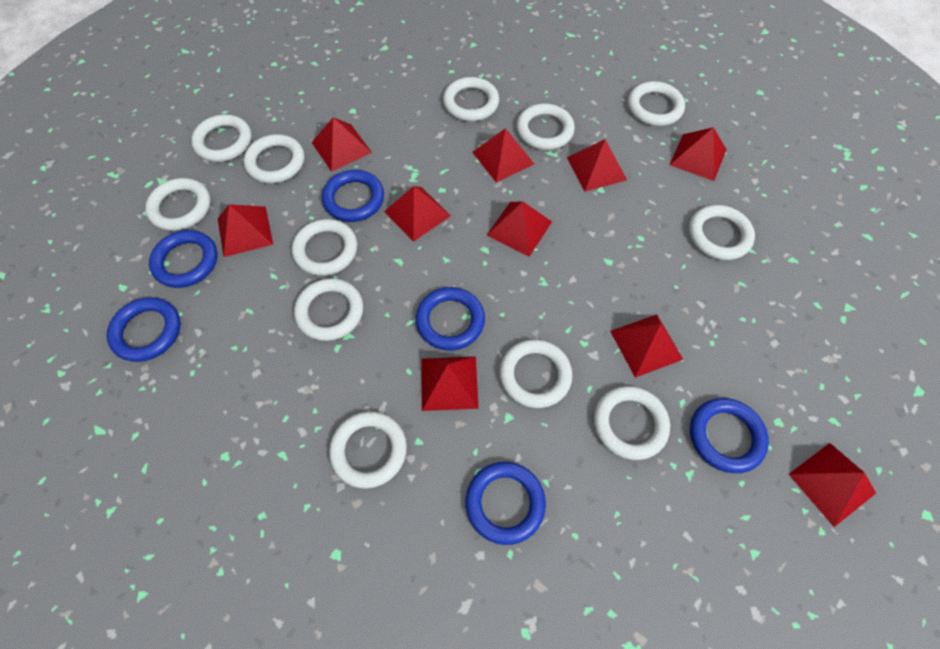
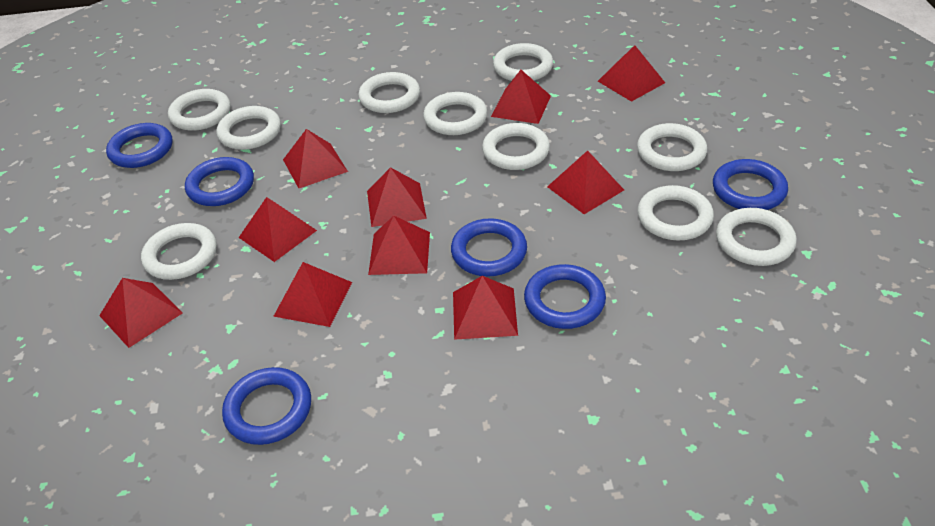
white ring: [145,178,211,231] [191,115,252,162] [244,134,304,183] [292,219,357,276] [294,278,363,341] [329,412,407,488] [443,77,499,121] [500,339,572,408] [517,103,575,150] [594,386,670,460] [628,81,685,126] [689,205,755,260] = 12 -> [141,223,217,280] [168,89,231,131] [217,106,281,150] [358,72,420,113] [423,92,487,135] [482,123,550,170] [493,43,553,81] [637,123,707,171] [637,185,714,240] [716,208,797,266] = 10

